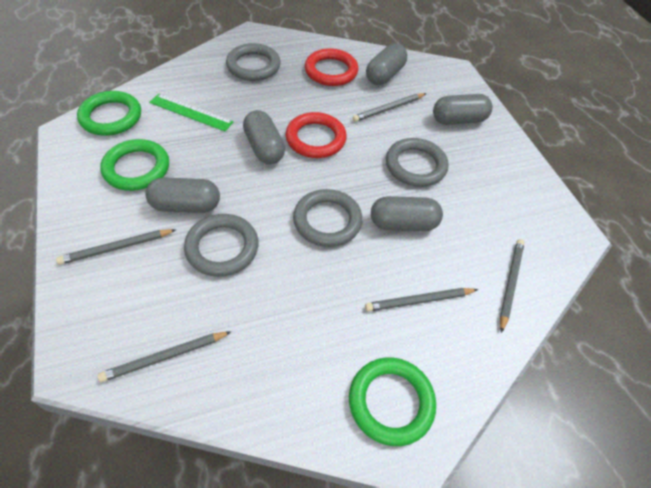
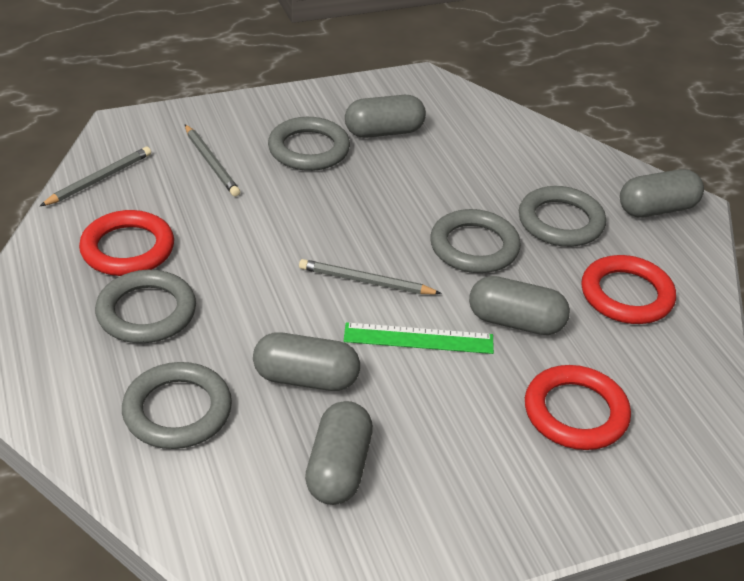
green ring: [77,91,141,136] [100,139,169,191] [349,357,436,446] = 3 -> none = 0
grey pencil: [56,229,176,265] [98,332,231,382] [352,93,426,122] [365,288,478,312] [500,239,525,333] = 5 -> [40,147,151,206] [185,124,240,196] [299,259,442,294] = 3
grey ring: [184,214,258,277] [226,43,281,81] [293,189,363,247] [386,138,449,187] = 4 -> [95,270,196,343] [122,362,232,449] [268,117,350,171] [430,209,521,273] [519,186,606,247] = 5
red ring: [286,112,347,158] [305,48,358,86] = 2 -> [79,210,174,276] [525,365,631,450] [581,255,676,324] = 3

